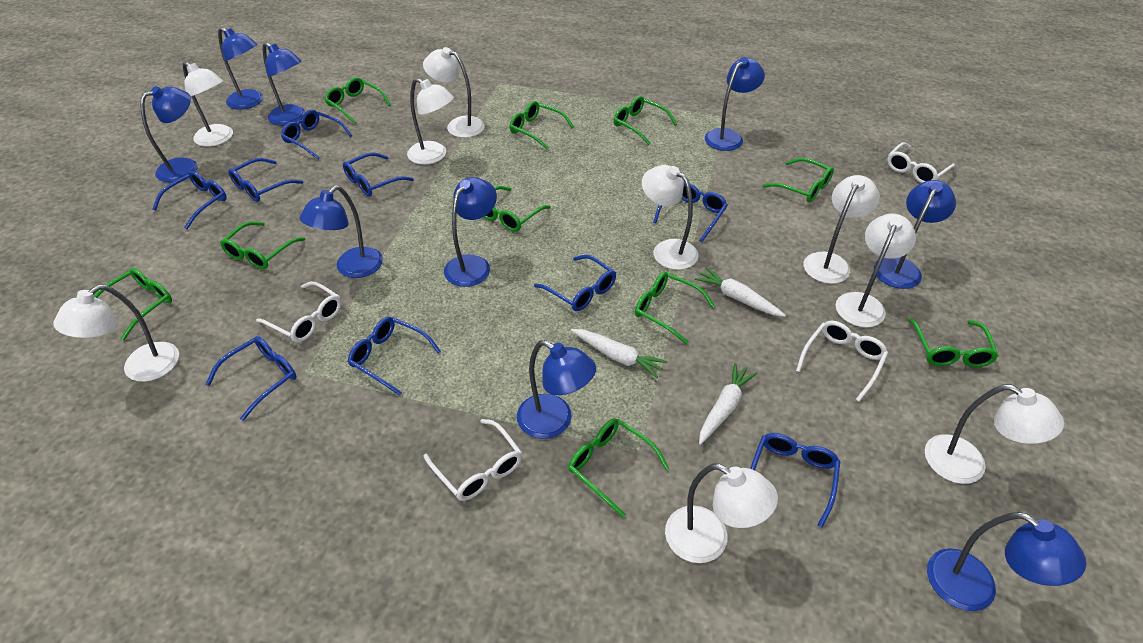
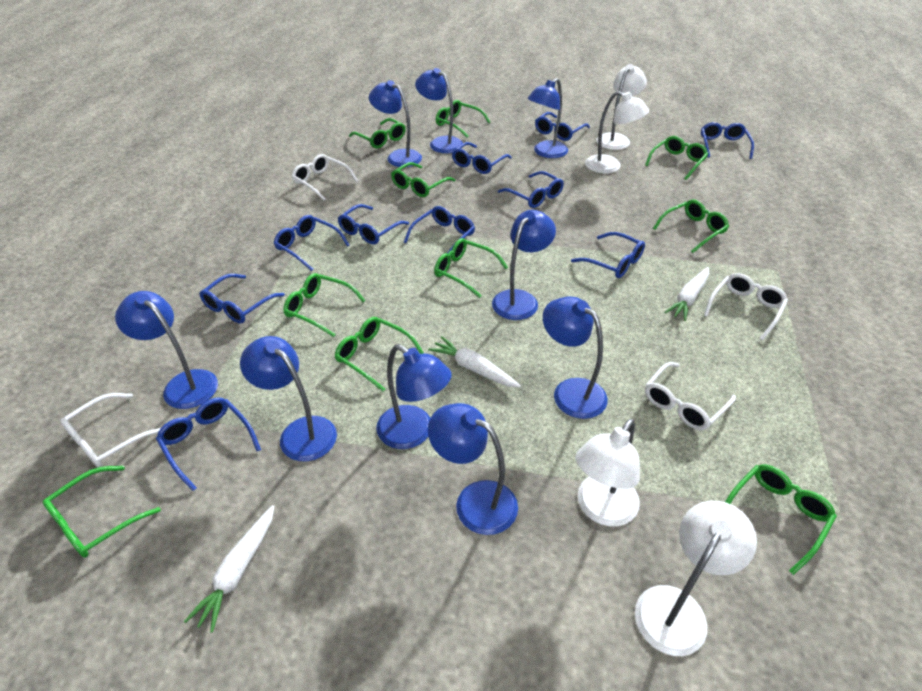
blue glasses: [152,171,227,229] [206,336,296,420] [228,158,303,202] [281,110,352,159] [343,153,414,197] [348,317,441,396] [534,255,616,311] [653,182,728,242] [750,433,840,528] = 9 -> [156,398,261,491] [199,274,285,324] [274,215,349,271] [338,204,409,244] [404,206,475,253] [452,142,512,174] [498,171,564,208] [535,112,590,141] [571,232,645,278] [701,122,754,159] = 10
white lamp: [53,285,179,382] [183,61,233,147] [407,78,454,165] [423,47,485,138] [642,165,699,270] [665,464,778,563] [804,175,880,284] [836,214,916,327] [925,385,1064,484] = 9 -> [575,419,640,526] [585,91,649,173] [596,64,647,150] [635,501,757,656] = 4

